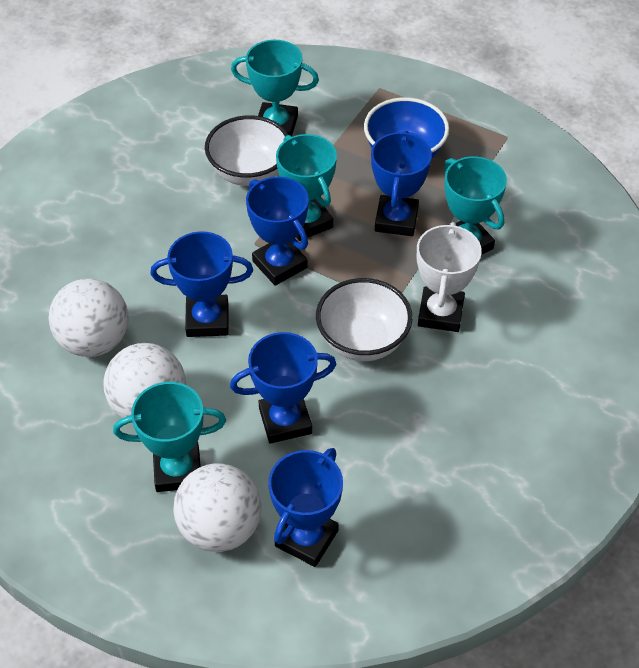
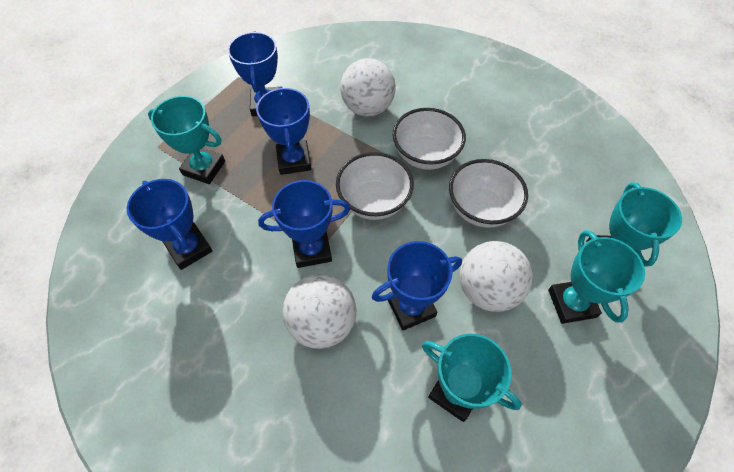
blue bowl: [364,97,449,158] = 1 -> none = 0
white bowl: [205,115,288,186] [316,278,413,361] = 2 -> [336,152,414,220] [392,108,466,170] [449,159,528,228] = 3
white trophy: [417,222,482,332] = 1 -> none = 0

